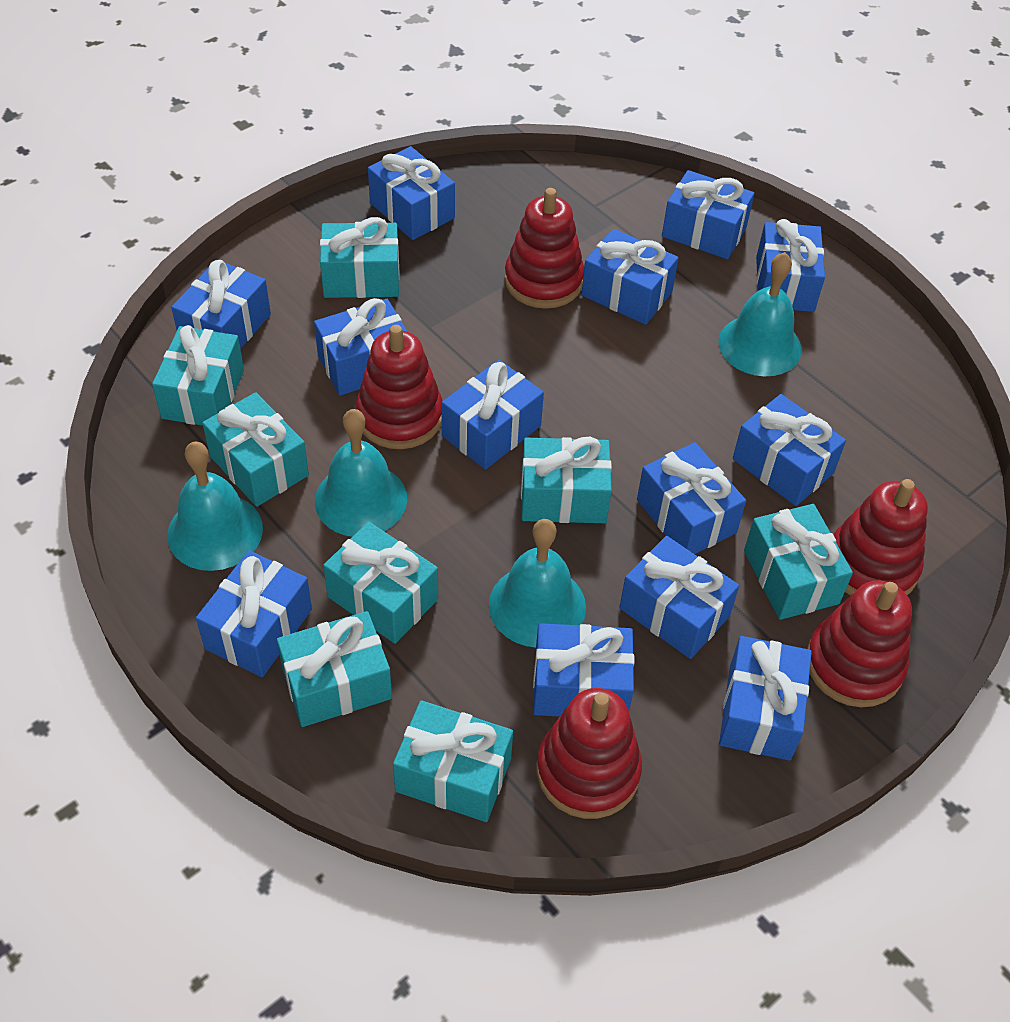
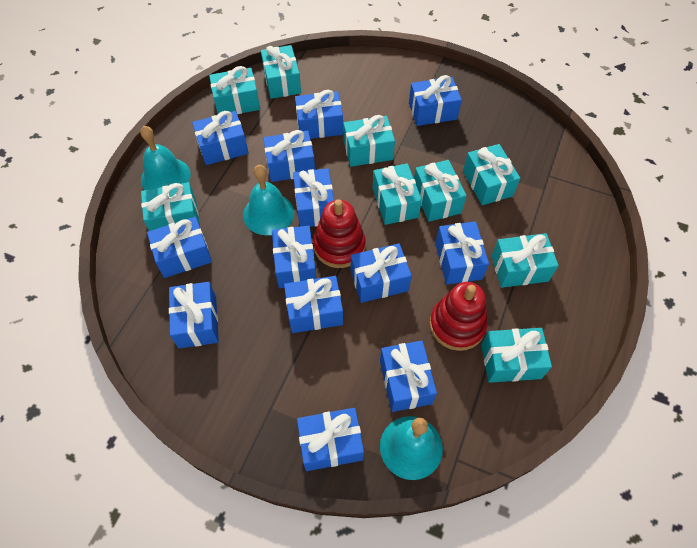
red stacking toy: [356,325,443,449] [504,188,584,309] [537,688,642,819] [807,581,912,707] [834,479,928,595] = 5 -> [313,199,366,268] [430,282,487,351] = 2
turquoise bell: [167,441,263,571] [315,409,407,537] [489,519,586,647] [719,252,802,376] = 4 -> [140,126,191,190] [243,165,294,235] [380,416,443,480] = 3
turquoise gift: [152,325,244,426] [202,392,309,507] [277,611,392,727] [320,217,400,298] [323,522,438,644] [393,700,513,822] [521,437,612,523] [744,504,853,620] = 8 -> [141,182,200,231] [209,66,260,114] [261,45,301,99] [343,115,395,167] [372,163,422,225] [414,160,467,222] [463,144,520,205] [481,328,552,383] [491,233,559,288] = 9

